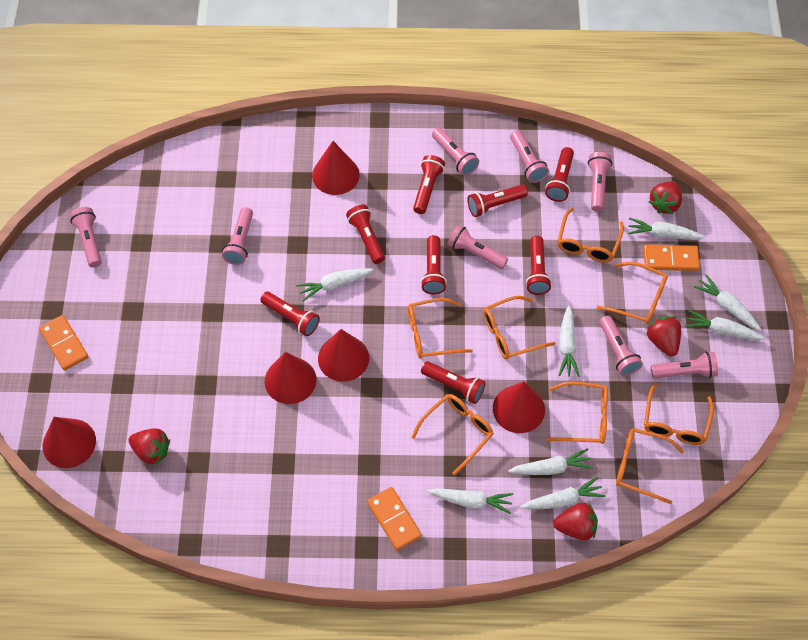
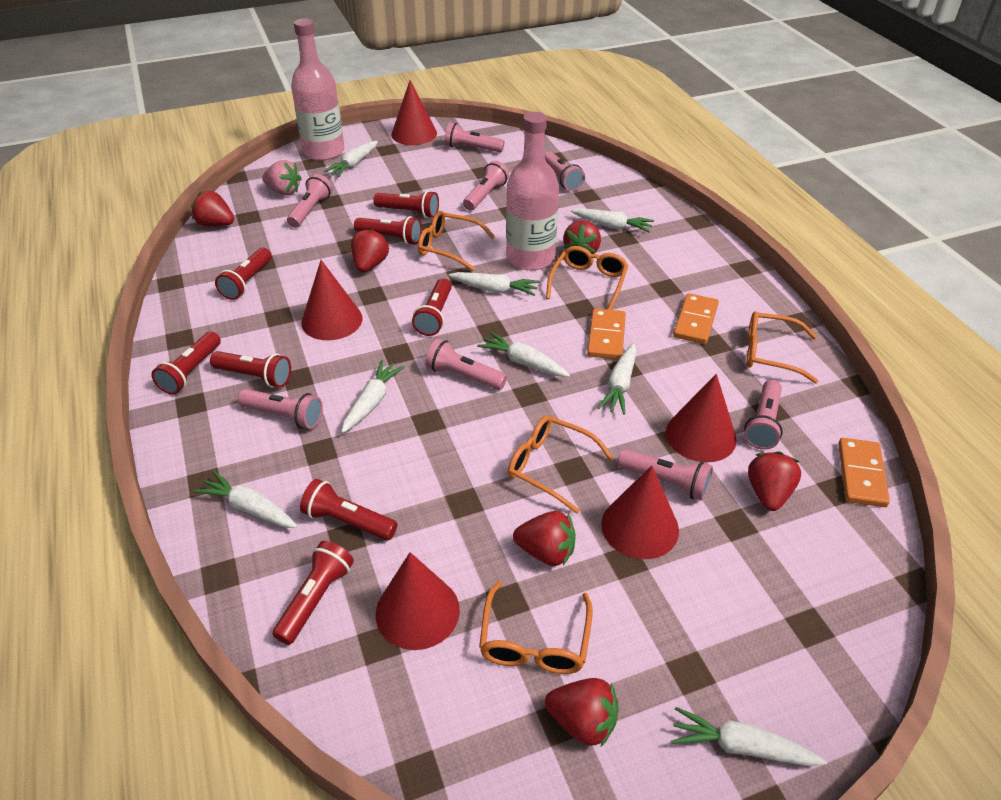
orange glasses: [408,298,473,359] [411,394,494,475] [483,296,555,359] [546,381,608,444] [557,208,624,263] [597,262,668,324] [616,428,684,504] [644,383,714,445] = 8 -> [418,211,495,271] [479,581,593,674] [508,415,614,514] [546,246,628,310] [746,311,818,384] = 5
pink bottle: none = 0 -> [291,18,345,161] [506,112,559,270] = 2
pink strawberry: none = 0 -> [262,160,302,195] = 1
red strawberry: [128,429,170,465] [553,503,598,541] [646,316,681,356] [649,181,682,214] = 4 -> [191,191,234,227] [351,228,389,272] [513,511,576,566] [545,678,619,748] [563,220,601,254] [748,452,801,511] = 6

